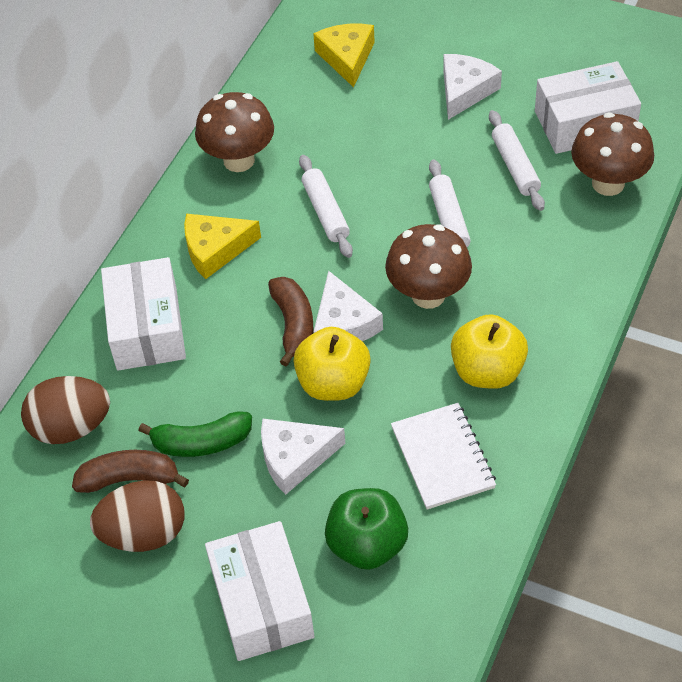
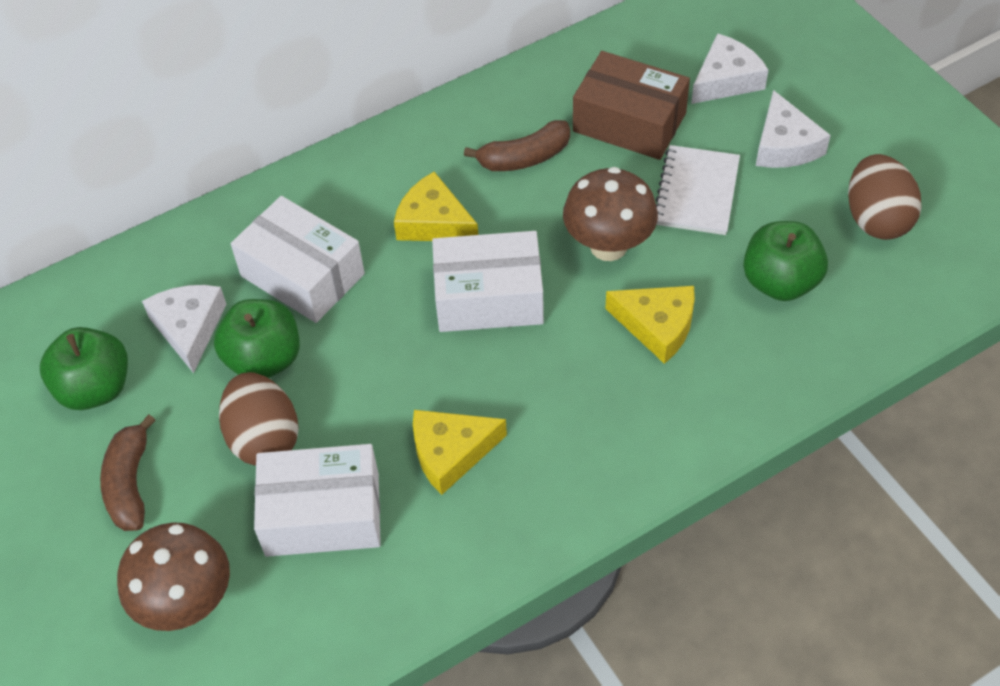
brown box: none = 0 -> [573,51,690,160] = 1
brown mushroom: [195,92,274,172] [385,224,472,309] [571,112,654,196] = 3 -> [117,523,230,631] [563,167,658,261] = 2
green apple: [325,488,408,570] = 1 -> [40,327,128,410] [214,299,300,378] [743,221,828,301] = 3
green banana: [138,411,252,457] = 1 -> none = 0
white rolling pin: [299,155,353,258] [429,160,471,258] [489,110,545,211] = 3 -> none = 0
yellow apple: [293,327,371,401] [451,314,528,389] = 2 -> none = 0
yellow cheese: [184,214,261,279] [313,24,375,88] = 2 -> [394,172,478,241] [413,410,507,495] [605,286,695,364] = 3

